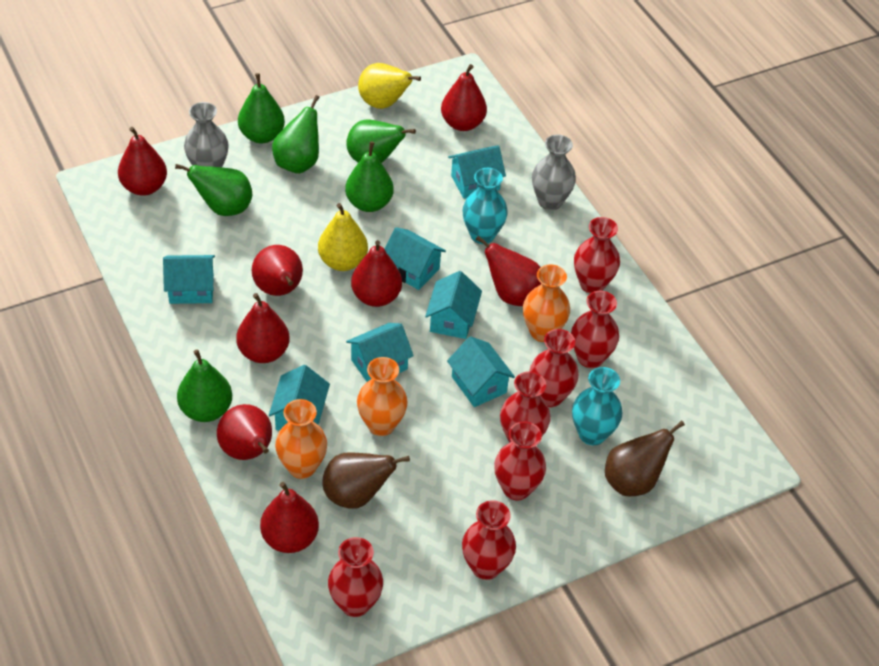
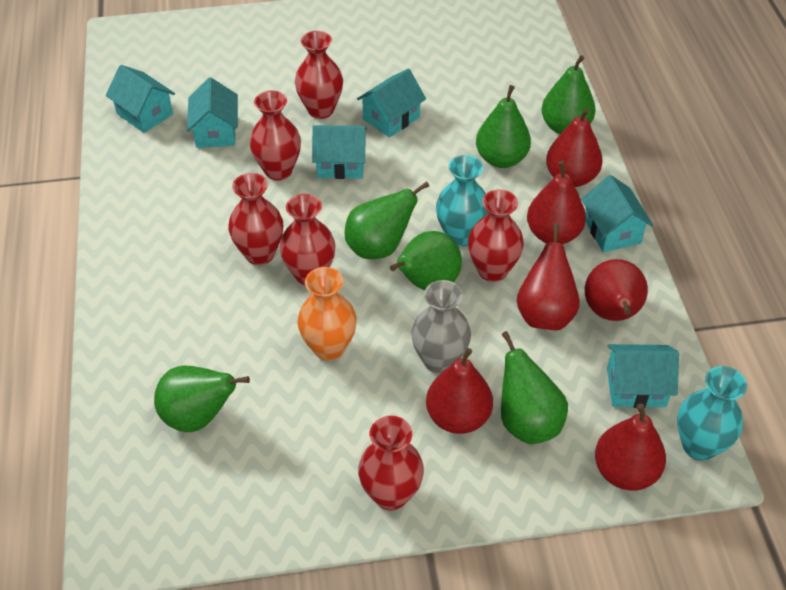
brown pear: [322,452,410,509] [605,420,685,497] = 2 -> none = 0
grey vase: [184,102,229,167] [532,135,576,210] = 2 -> [411,280,471,374] = 1
orange vase: [275,399,327,479] [357,357,408,436] [523,264,570,342] = 3 -> [298,267,357,361] = 1
red pear: [118,127,167,196] [217,404,272,460] [236,293,290,363] [252,245,303,296] [260,482,319,553] [351,240,402,307] [441,64,487,131] [476,236,541,306] = 8 -> [426,348,493,434] [517,224,580,330] [527,161,586,244] [546,108,603,187] [585,259,648,321] [595,404,666,491] = 6
red vase: [328,537,383,617] [462,500,516,580] [494,421,546,500] [500,371,551,443] [529,329,579,407] [571,291,619,368] [574,217,620,293] = 7 -> [228,173,283,265] [250,90,301,180] [280,194,336,286] [295,31,343,119] [358,416,424,510] [468,189,524,282] = 6
turquoise house: [163,255,215,304] [269,365,330,431] [346,323,414,382] [385,227,446,290] [425,271,482,339] [447,336,515,407] [448,145,506,199] = 7 -> [106,65,175,133] [187,78,238,148] [312,125,367,179] [357,69,426,138] [581,175,653,252] [607,344,679,408] = 6
yellow pear: [318,203,368,271] [358,63,421,109] = 2 -> none = 0

